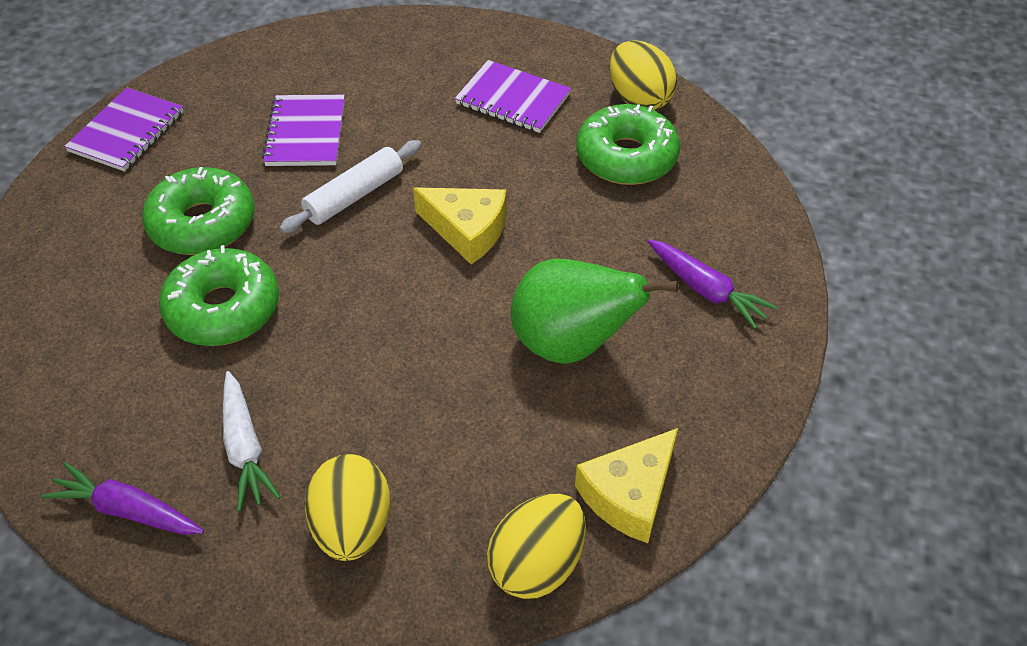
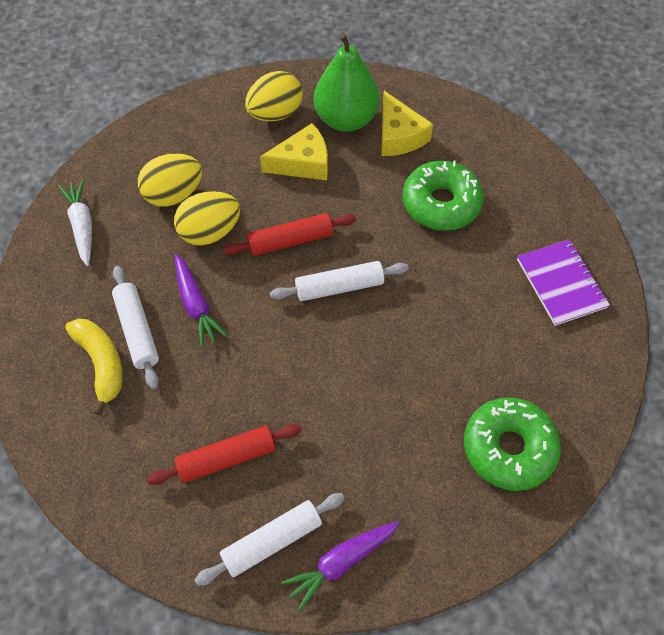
green donut: [142,167,255,255] [159,245,279,346] [576,104,680,185] = 3 -> [403,161,484,231] [464,397,561,491] = 2
purple notebook: [64,88,184,171] [262,95,345,166] [455,60,571,133] = 3 -> [517,239,610,326] = 1
red rolling pin: none = 0 -> [147,424,301,485] [223,213,356,256] = 2
white rolling pin: [280,140,421,233] = 1 -> [112,266,159,389] [195,493,345,586] [270,261,409,301] = 3
yellow banana: none = 0 -> [65,319,123,415] = 1

